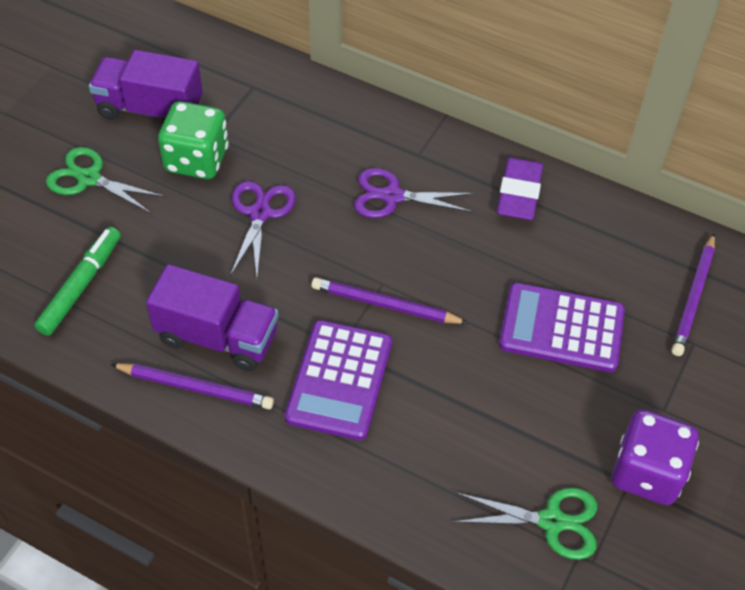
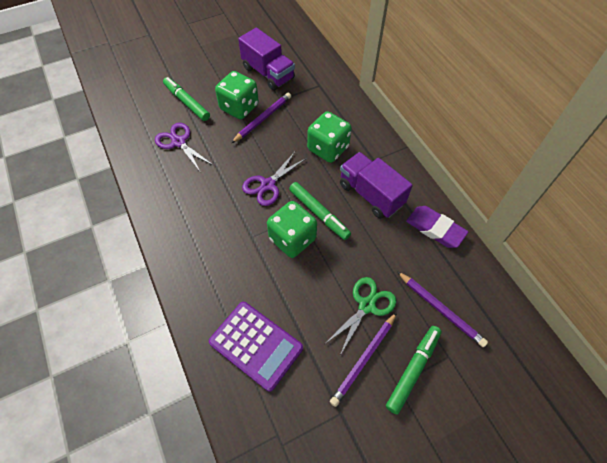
green dice: [158,101,229,179] = 1 -> [215,71,259,119] [267,201,317,258] [307,111,352,163] = 3
green marker: [34,227,121,336] = 1 -> [163,77,210,121] [289,182,351,240] [386,326,442,415] = 3
green scissors: [46,147,166,214] [453,488,597,560] = 2 -> [325,277,396,355] = 1
purple calculator: [285,320,392,440] [499,283,625,372] = 2 -> [209,302,303,392] = 1
purple dice: [612,409,699,505] = 1 -> none = 0

